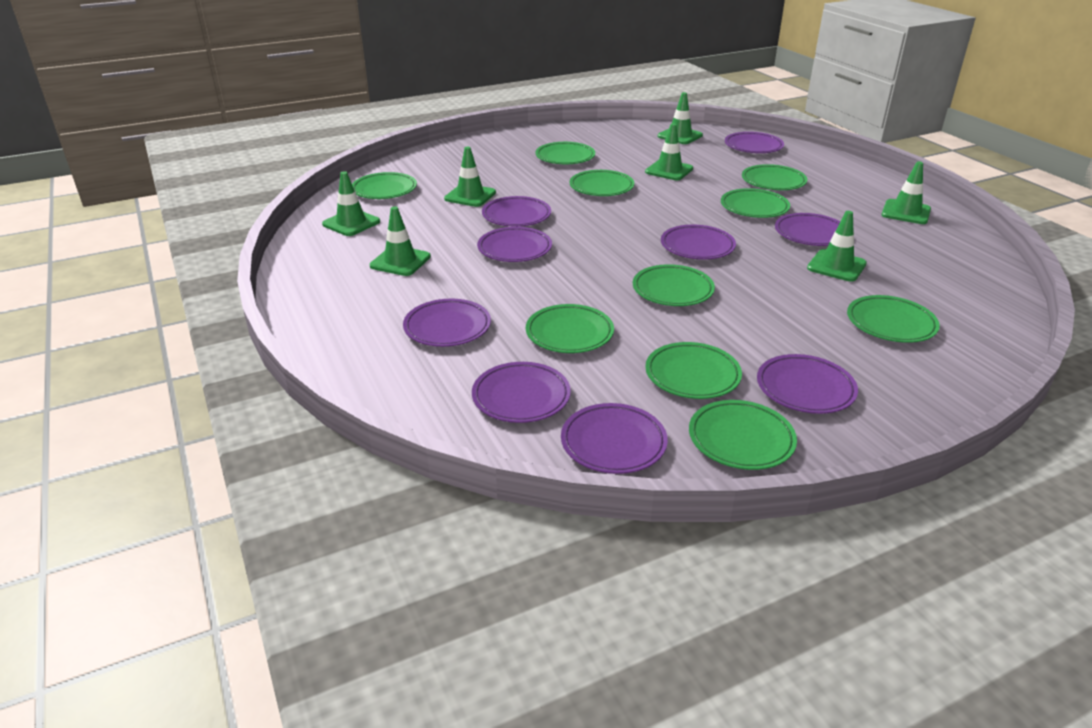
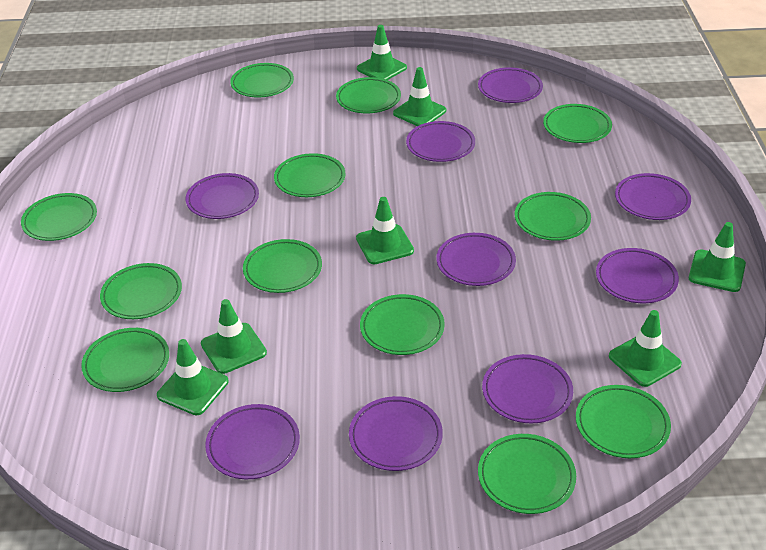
green plate: [352,172,417,199] [526,304,614,353] [535,142,595,164] [569,170,634,196] [633,264,715,306] [645,342,742,399] [689,400,797,470] [721,188,790,218] [742,164,807,190] [847,295,940,343] = 10 -> [21,193,97,241] [81,328,169,392] [100,263,182,319] [230,63,294,97] [243,239,322,293] [274,153,345,197] [336,77,401,113] [360,294,445,355] [478,434,576,514] [515,192,591,241] [543,104,612,143] [576,385,671,458] = 12

